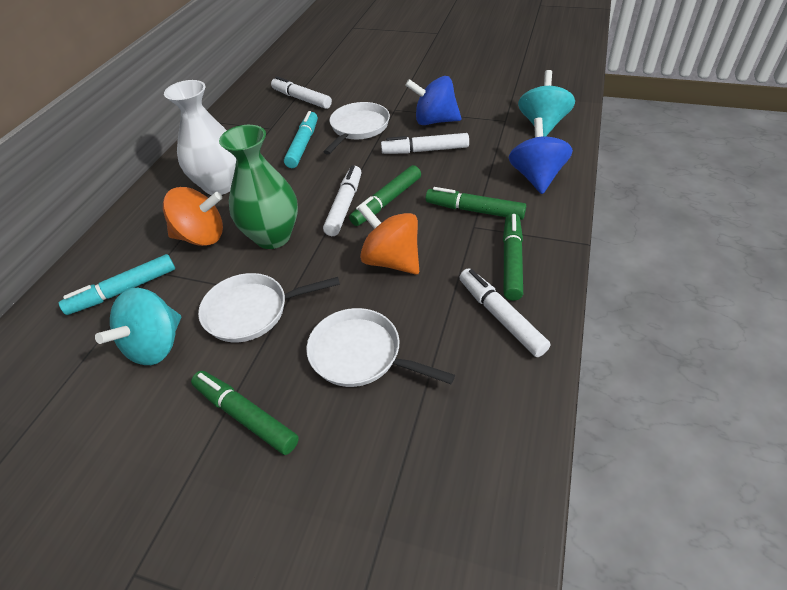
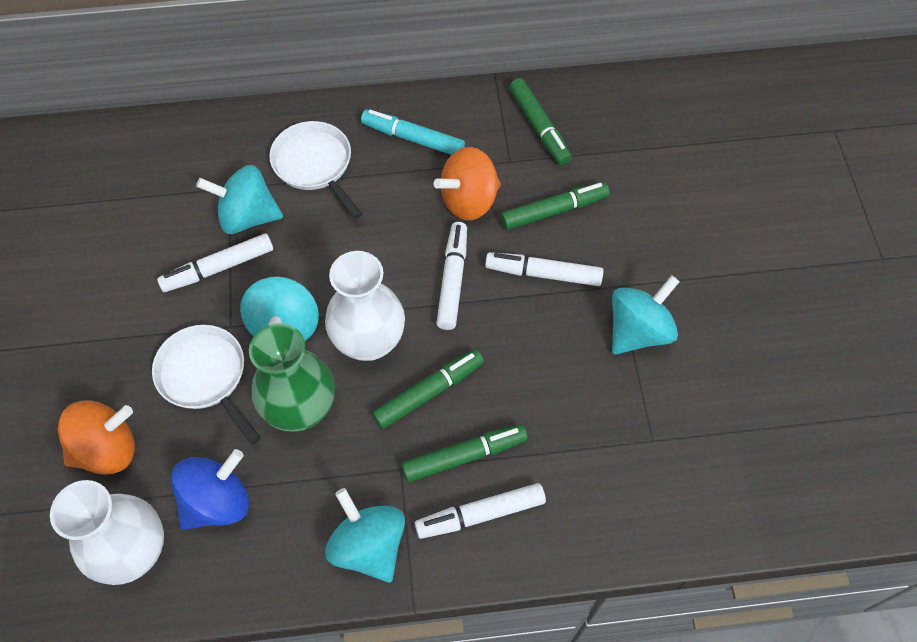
blue spinning top: [405,76,461,125] [509,118,573,194] = 2 -> [171,449,249,530] = 1
turquoise marker: [58,254,175,315] [284,111,318,168] = 2 -> [361,109,465,155] = 1
turquoise spinning top: [95,288,181,365] [518,70,575,136] = 2 -> [196,165,283,234] [240,276,319,341] [325,488,405,583] [612,275,680,354] = 4
white pan: [198,273,340,342] [306,308,455,387] [323,102,390,155] = 3 -> [152,325,261,445] [269,121,362,219] = 2
white vase: [164,80,236,195] = 1 -> [50,480,164,585] [325,251,405,361] = 2

